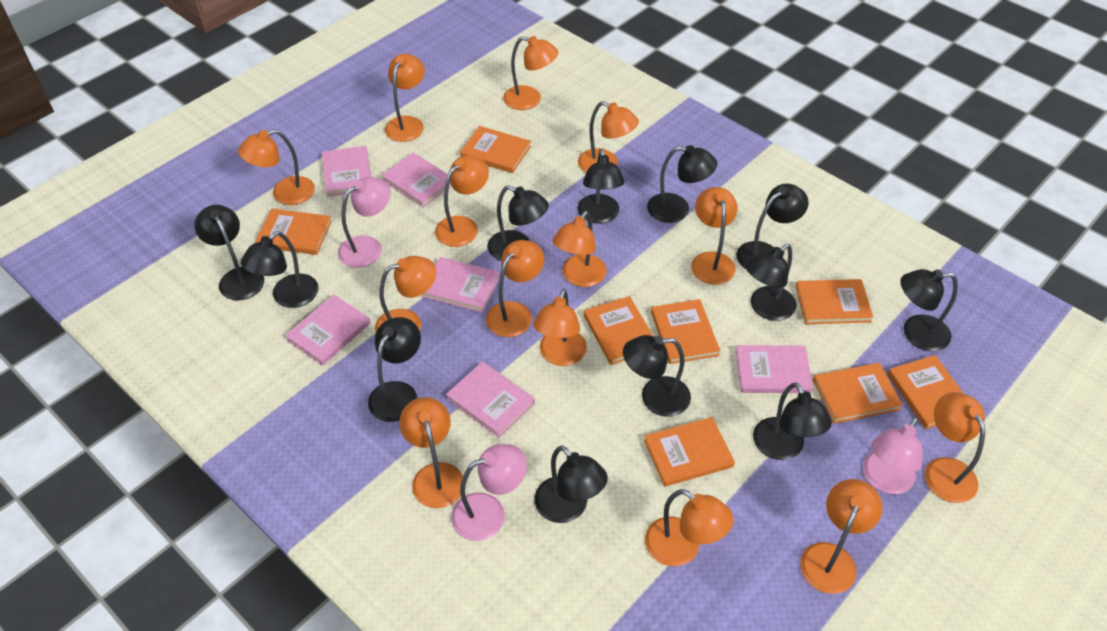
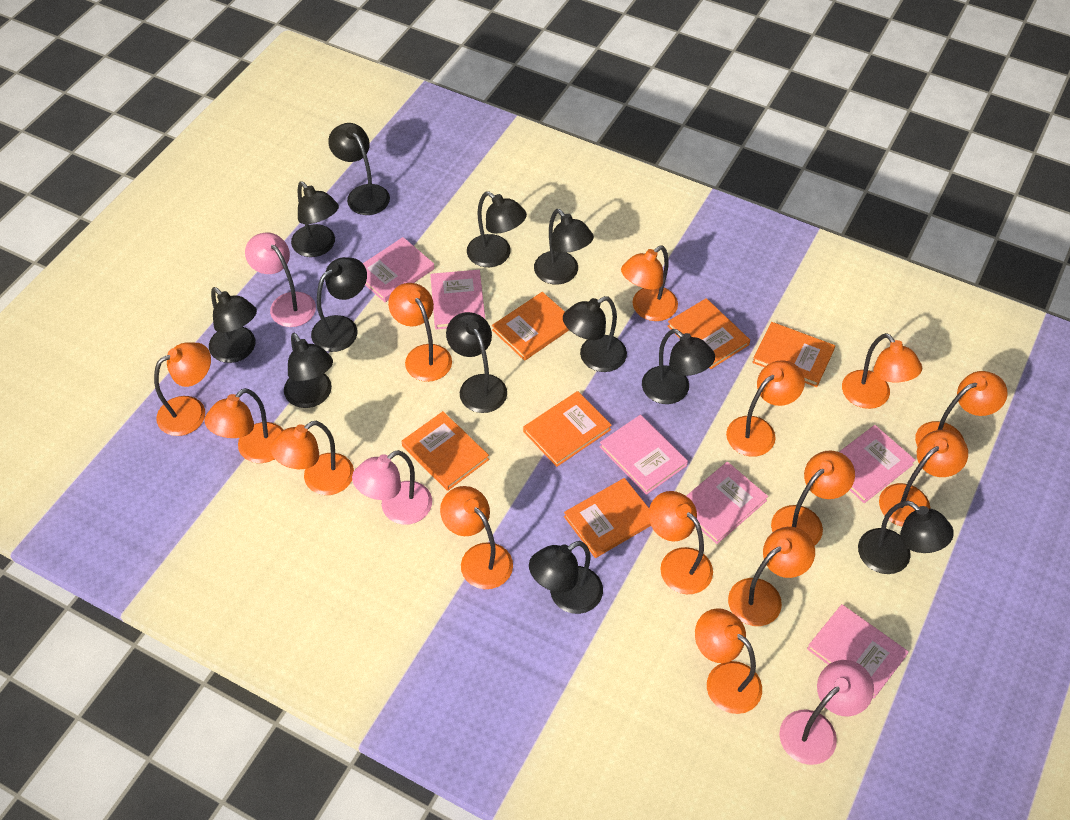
orange book: [255,209,332,255] [460,126,531,173] [584,296,654,365] [644,417,735,487] [651,299,720,364] [796,279,873,324] [813,363,903,424] [888,355,964,429] = 8 -> [402,411,489,491] [492,292,569,361] [523,391,612,467] [564,478,651,558] [667,298,750,369] [752,322,835,387] = 6

